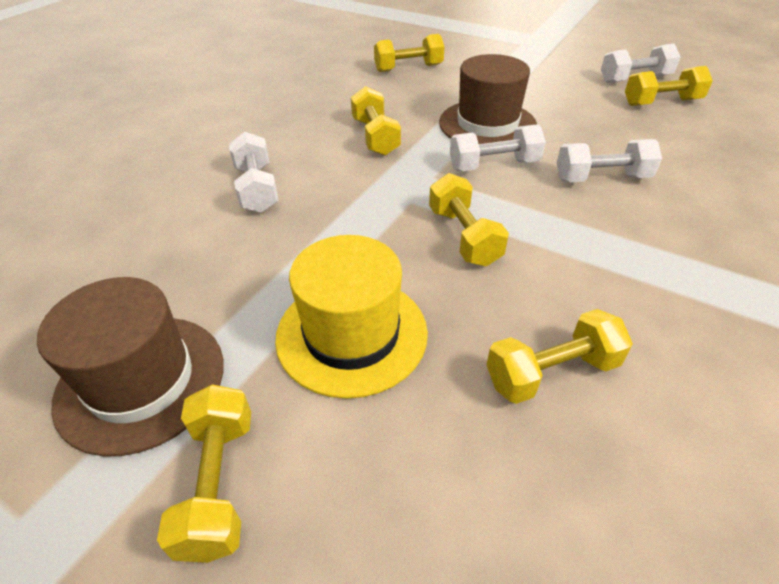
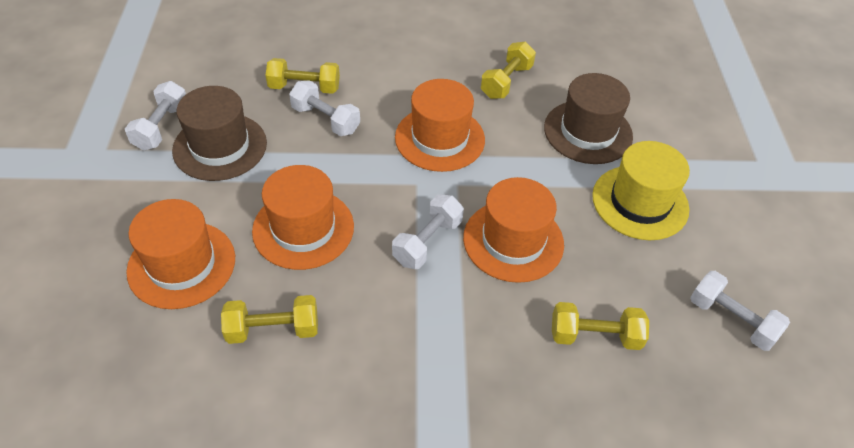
orange hat: none = 0 -> [126,199,235,309] [252,165,354,270] [395,79,485,172] [463,177,564,283] = 4
yellow dumbbell: [157,384,251,563] [351,86,401,156] [374,34,445,72] [429,173,509,266] [487,309,633,404] [625,66,713,106] = 6 -> [221,295,318,344] [266,58,340,94] [481,42,536,99] [552,302,649,350] = 4

